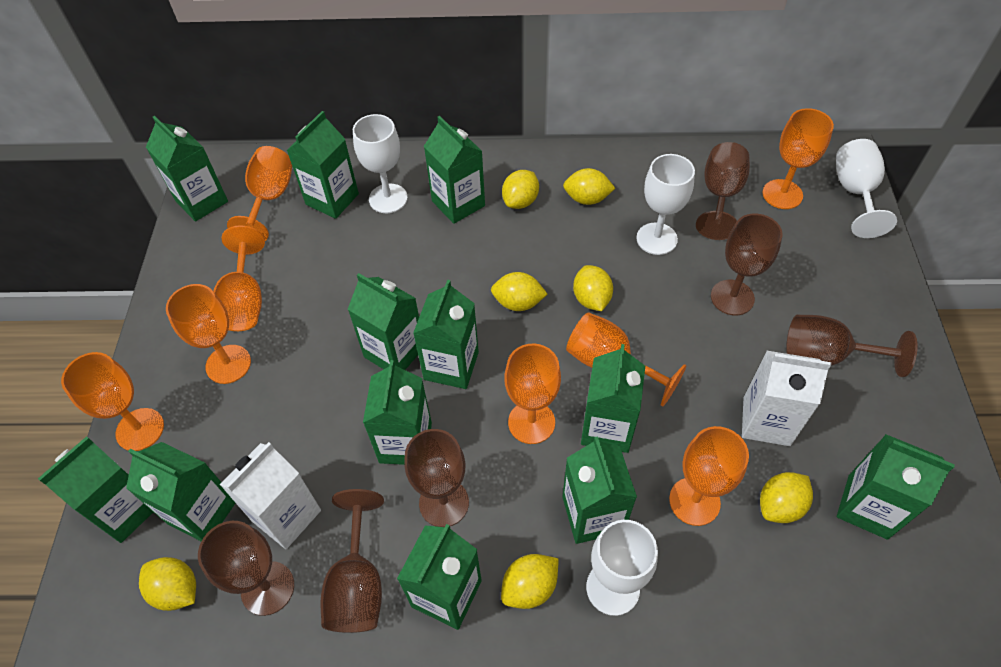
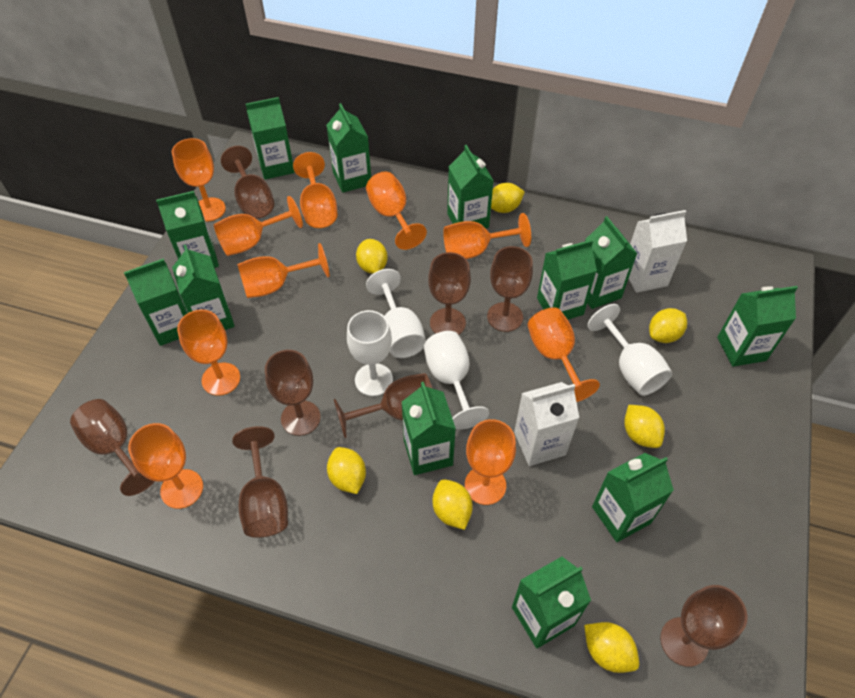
brown goblet: [198,521,294,616] [321,489,384,633] [404,429,469,527] [696,142,750,240] [711,214,783,315] [786,315,918,377] = 6 -> [70,399,155,496] [221,146,274,219] [232,426,288,538] [265,350,321,436] [334,373,433,438] [428,252,471,335] [487,246,533,332] [660,585,747,667] = 8
orange goblet: [61,352,164,451] [166,284,251,384] [213,225,265,331] [227,146,292,241] [504,344,561,444] [566,312,686,406] [669,426,749,526] [763,108,834,209] = 8 -> [128,423,203,509] [172,138,226,222] [177,309,240,396] [214,196,303,256] [237,243,330,298] [293,152,338,228] [366,172,427,250] [443,213,531,259] [465,419,516,505] [528,307,600,402] = 10

